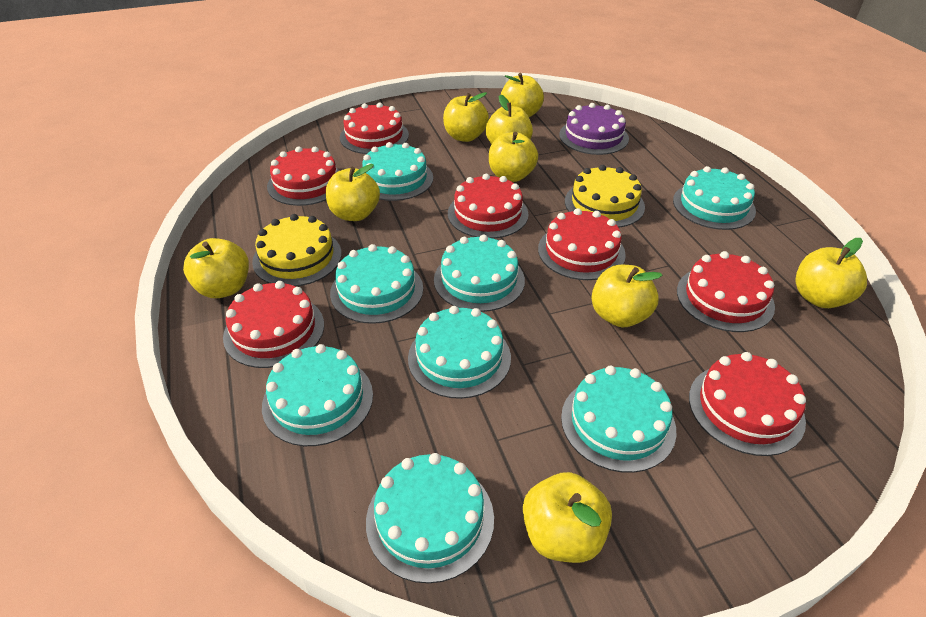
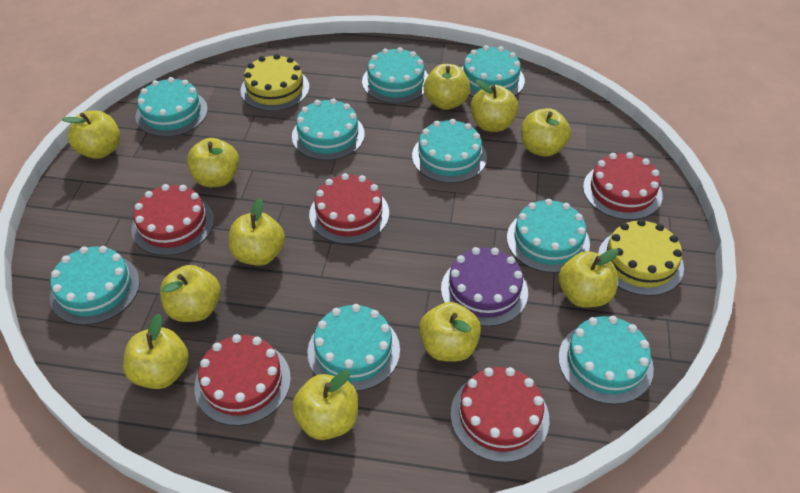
red cake: [223,281,324,368] [267,146,340,206] [340,103,409,154] [448,174,528,239] [538,208,626,280] [677,251,775,332] [689,352,806,456] = 7 -> [131,184,214,256] [194,334,291,426] [309,173,389,244] [451,367,550,463] [583,152,663,220] = 5
turquoise cake: [262,344,373,446] [330,244,423,324] [362,142,433,201] [366,453,494,583] [408,306,511,399] [434,235,525,312] [561,366,676,473] [673,166,756,230] = 8 -> [50,246,140,325] [135,77,208,137] [292,98,365,160] [308,304,400,391] [362,47,428,104] [412,119,487,183] [461,45,525,97] [507,199,590,273] [558,316,654,404] = 9
yellow apple: [183,238,249,298] [326,164,380,221] [443,92,489,142] [486,94,533,144] [489,132,538,182] [501,73,544,117] [523,472,612,563] [591,265,662,327] [795,238,867,308] = 9 -> [62,110,120,159] [123,314,189,389] [160,265,221,322] [187,138,239,187] [229,198,285,266] [292,370,358,440] [419,302,481,362] [424,64,470,110] [470,80,518,132] [521,108,571,157] [558,249,618,308] = 11

